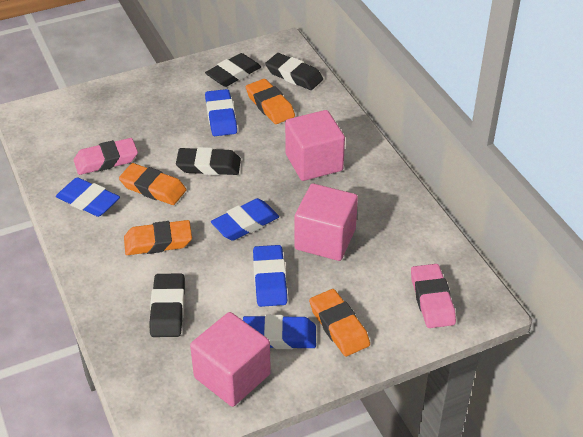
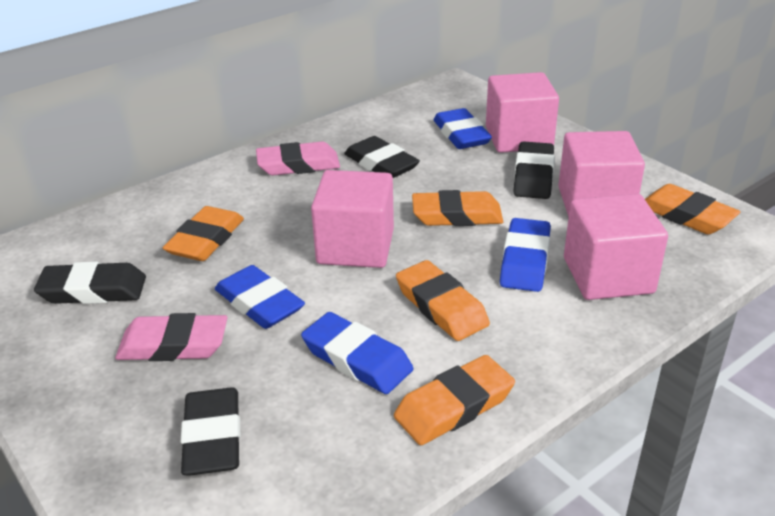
blue eraser: [56,177,120,217] [205,89,237,136] [211,198,279,241] [243,315,316,349] [253,245,287,307] = 5 -> [215,265,305,329] [301,312,413,394] [433,108,492,149] [500,218,551,292] = 4
orange eraser: [119,163,186,205] [124,220,192,255] [246,79,295,124] [309,289,370,356] = 4 -> [163,206,244,261] [394,355,515,445] [396,260,490,341] [412,190,503,226] [645,184,740,234] = 5
pink cube: [190,312,271,407] [285,110,345,181] [295,184,358,261] = 3 -> [311,170,394,268] [486,72,559,153] [558,131,645,217] [564,194,668,300] = 4

